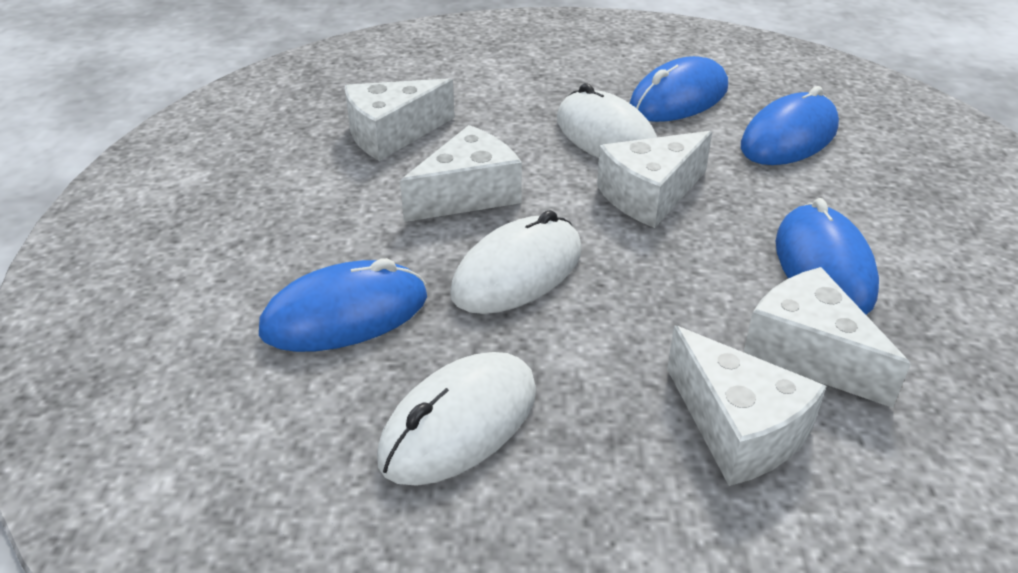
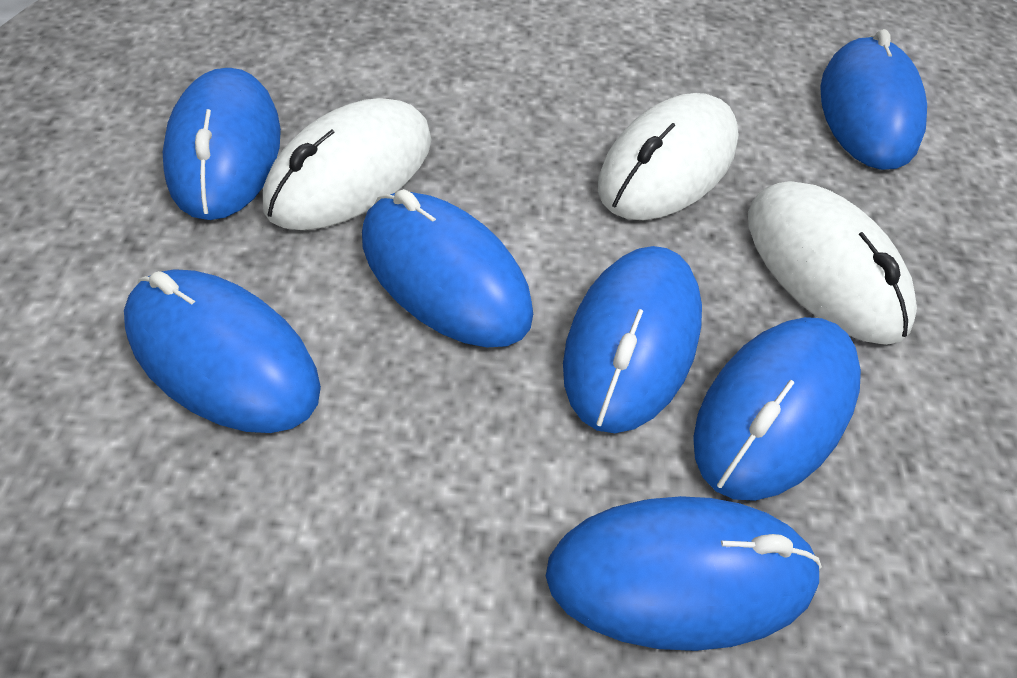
blue mouse: [259,258,427,352] [630,56,728,122] [741,86,839,165] [776,198,879,314] = 4 -> [124,269,321,433] [163,68,281,220] [362,189,533,347] [546,496,822,651] [563,246,702,433] [693,317,861,501] [820,29,927,170] = 7
white cheese: [345,78,455,161] [400,125,522,222] [597,131,712,228] [667,326,826,486] [744,267,911,408] = 5 -> none = 0

